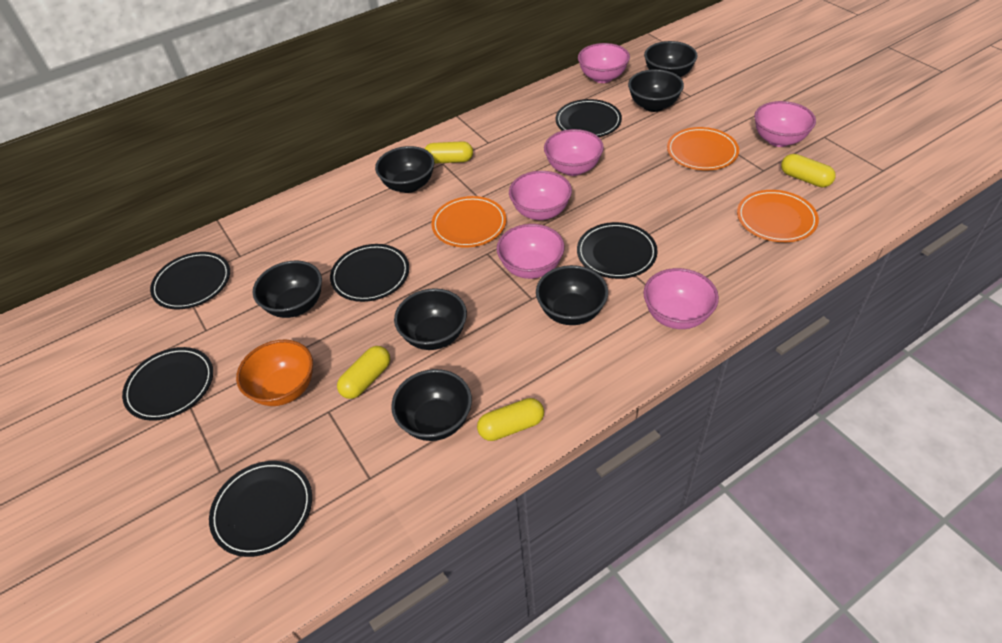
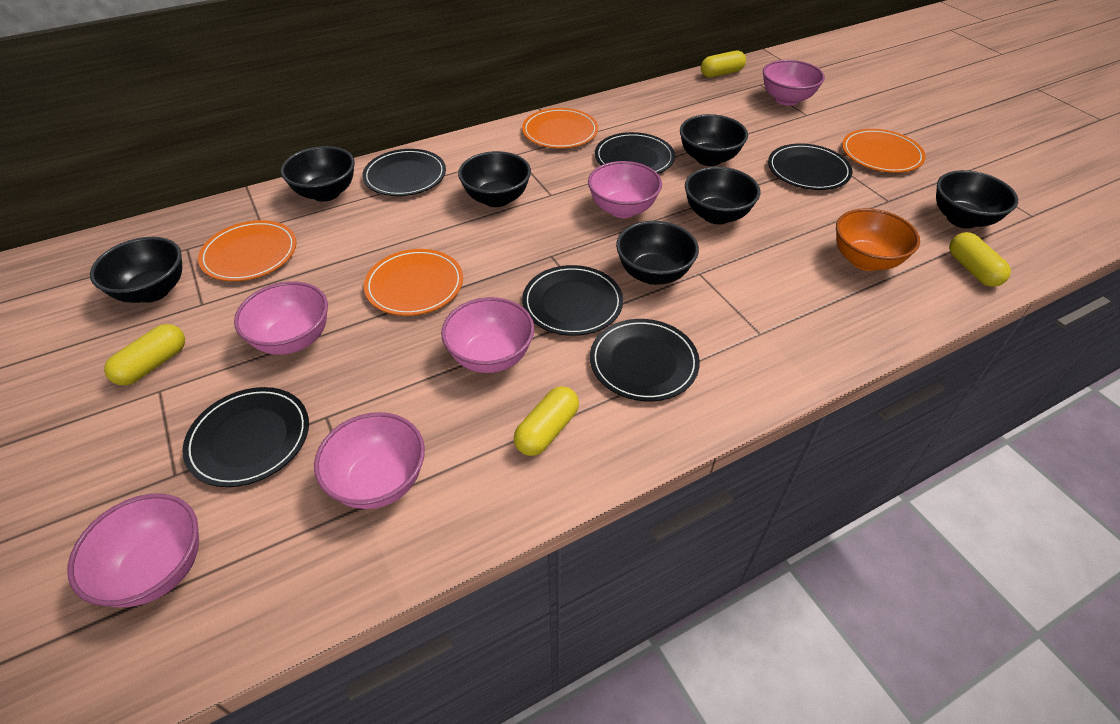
orange plate: [431,196,506,248] [667,127,739,170] [737,190,819,242] = 3 -> [198,220,297,281] [364,249,463,316] [522,108,598,148] [842,129,926,173] = 4

